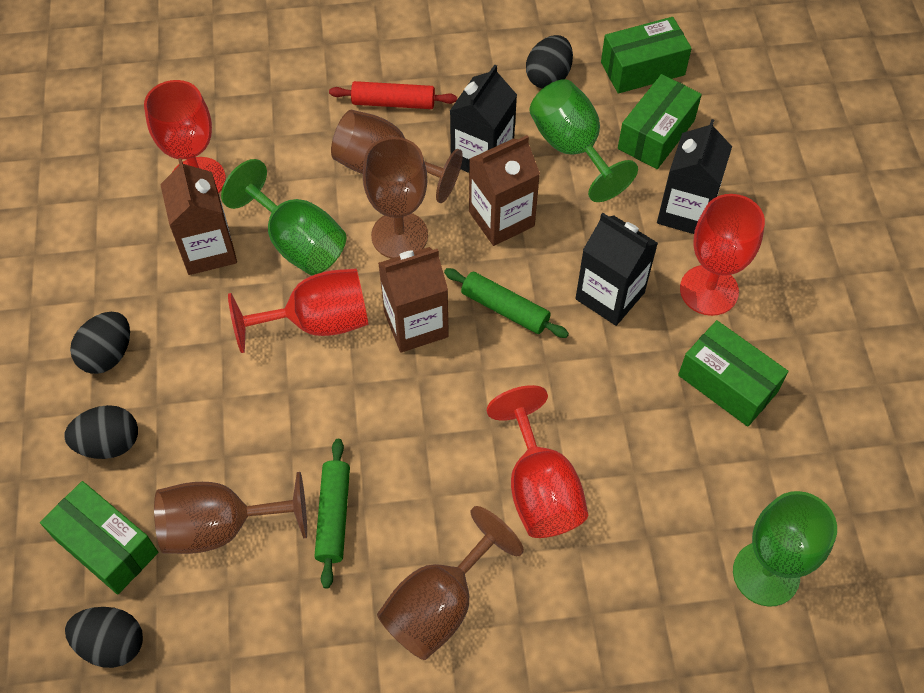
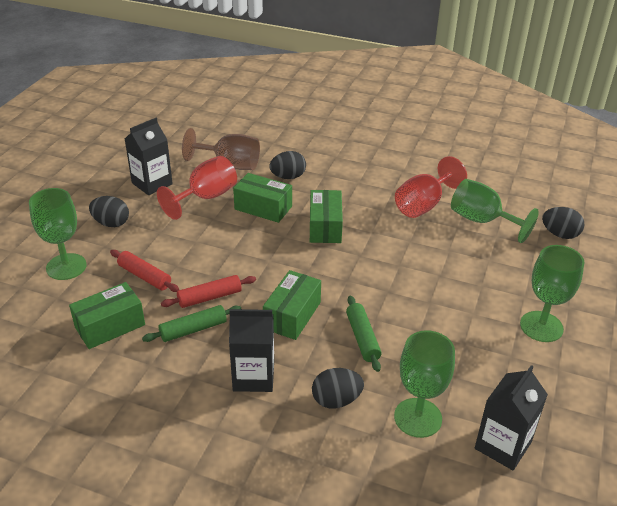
brown carton: [160,158,237,275] [378,247,449,353] [469,135,540,246] = 3 -> none = 0
brown goblet: [154,472,307,554] [331,110,463,203] [363,137,428,259] [377,506,524,660] = 4 -> [182,128,260,170] = 1
green goblet: [221,159,346,275] [529,79,638,202] [733,491,837,607] = 3 -> [29,188,87,280] [394,330,455,438] [451,179,539,243] [520,245,584,342] = 4
red goblet: [144,80,226,194] [228,269,368,353] [487,385,588,538] [680,194,765,316] = 4 -> [157,156,237,220] [395,156,467,218] = 2
red rolling pin: [329,81,457,109] = 1 -> [110,250,179,292] [161,275,256,308] = 2

